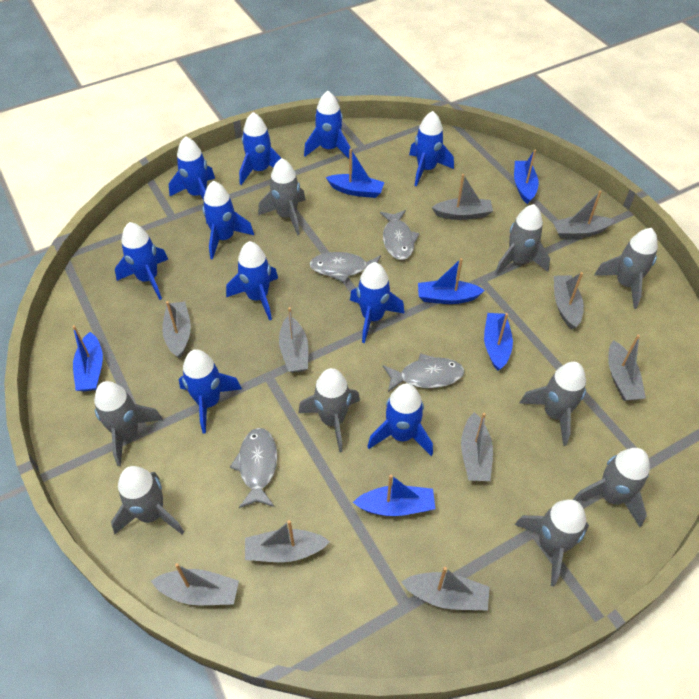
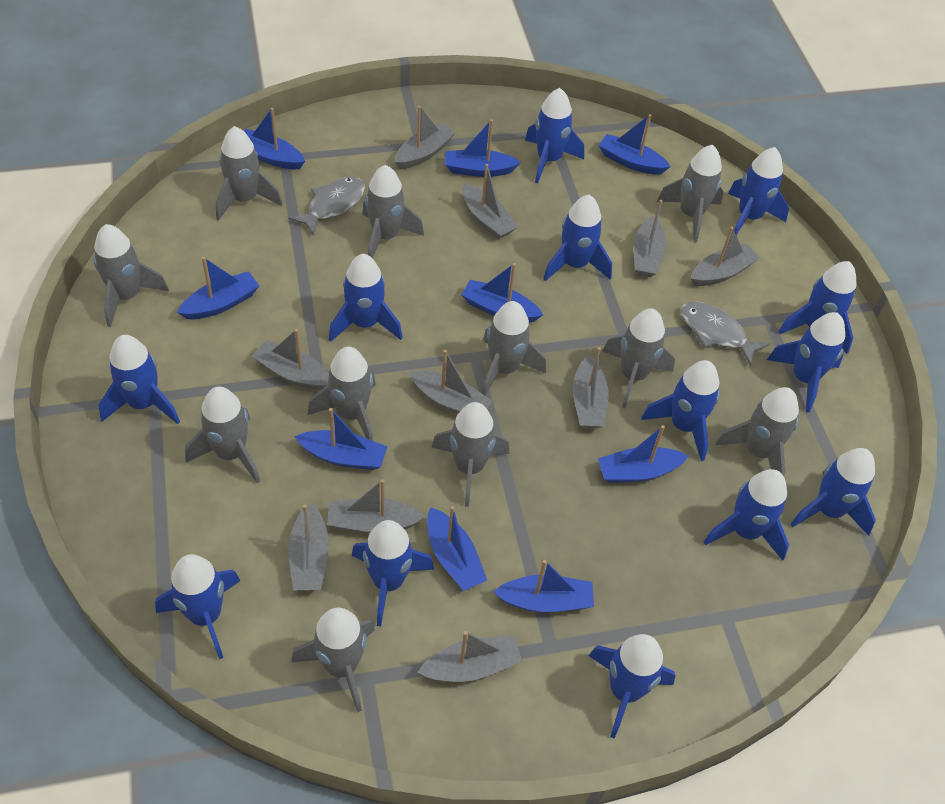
blue boat: [72,325,103,391] [326,149,385,198] [353,475,435,516] [418,258,485,304] [484,313,513,371] [514,150,539,204] = 6 -> [177,257,259,319] [244,108,305,169] [294,408,388,470] [427,506,487,591] [445,119,521,177] [462,263,543,322] [493,560,594,612] [598,425,688,483] [599,114,671,174] = 9
blue rocket: [115,222,168,300] [169,136,215,200] [179,349,242,434] [202,181,254,260] [226,241,278,320] [239,112,281,185] [304,91,351,158] [350,262,405,343] [367,383,433,456] [409,111,454,187] = 10 -> [99,335,180,424] [155,554,240,659] [329,254,402,342] [352,520,434,626] [525,88,584,183] [543,195,612,281] [589,634,676,738] [641,360,720,461] [704,469,789,561] [728,147,789,235] [767,312,845,413] [778,261,857,354] [791,448,876,536] = 13
grey fish: [230,428,277,508] [309,252,381,283] [380,210,420,260] [383,353,464,392] = 4 -> [288,177,365,236] [680,301,770,367] = 2
grey rocket: [94,381,163,466] [111,466,184,534] [258,158,306,236] [298,368,360,452] [495,204,550,276] [515,499,589,586] [520,362,586,446] [573,448,650,527] [594,228,658,309] = 9 -> [93,224,169,327] [185,386,260,483] [216,126,283,221] [291,608,375,713] [308,347,376,441] [362,165,424,258] [432,402,510,507] [482,301,546,396] [602,308,675,408] [657,145,724,243] [715,387,799,476] = 11

